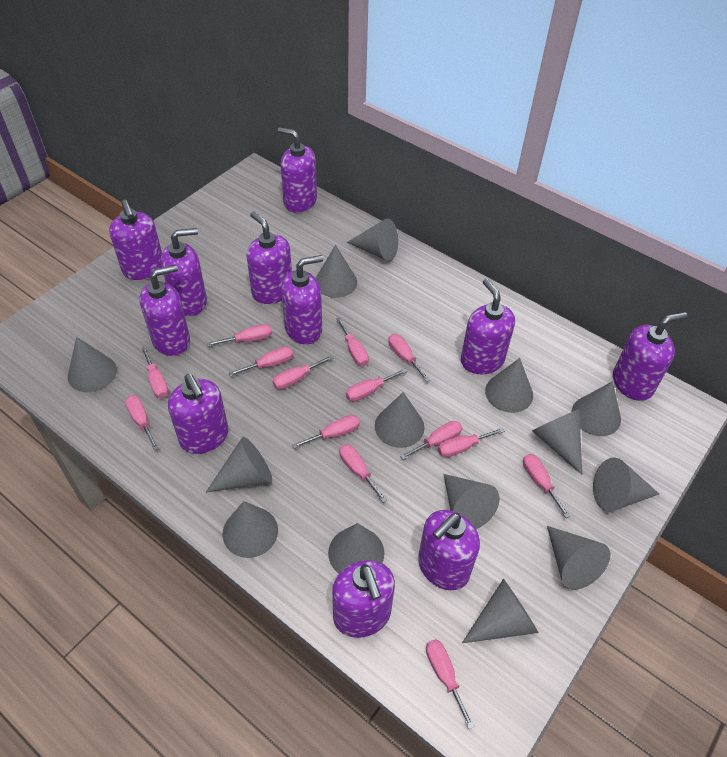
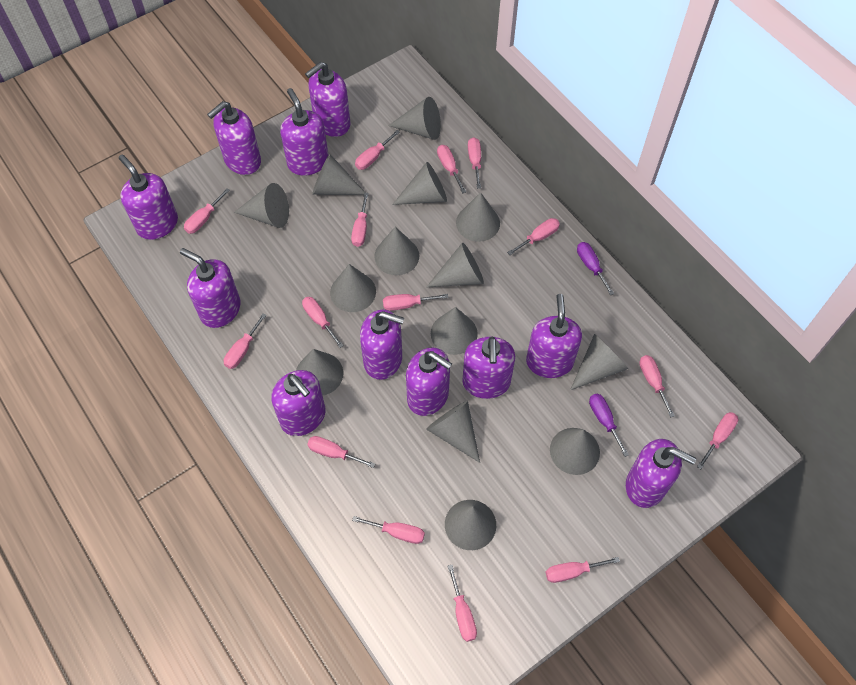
pink screwdriver: [125,395,159,451] [141,346,168,398] [207,324,272,346] [229,346,293,376] [273,355,334,389] [292,415,360,449] [336,317,369,366] [339,444,387,503] [346,368,407,402] [388,334,430,382] [400,421,462,460] [426,639,475,729] [438,428,505,457] [523,454,570,518] = 14 -> [184,188,230,234] [224,313,267,369] [302,297,344,348] [307,436,375,468] [351,193,369,247] [352,516,425,544] [355,130,400,170] [383,294,448,311] [437,145,466,193] [447,565,477,642] [468,137,481,189] [507,218,560,255] [546,557,620,583] [639,355,675,418] [697,412,738,469] = 15
purple screwdriver: none = 0 -> [577,242,614,295] [589,394,629,457] = 2

